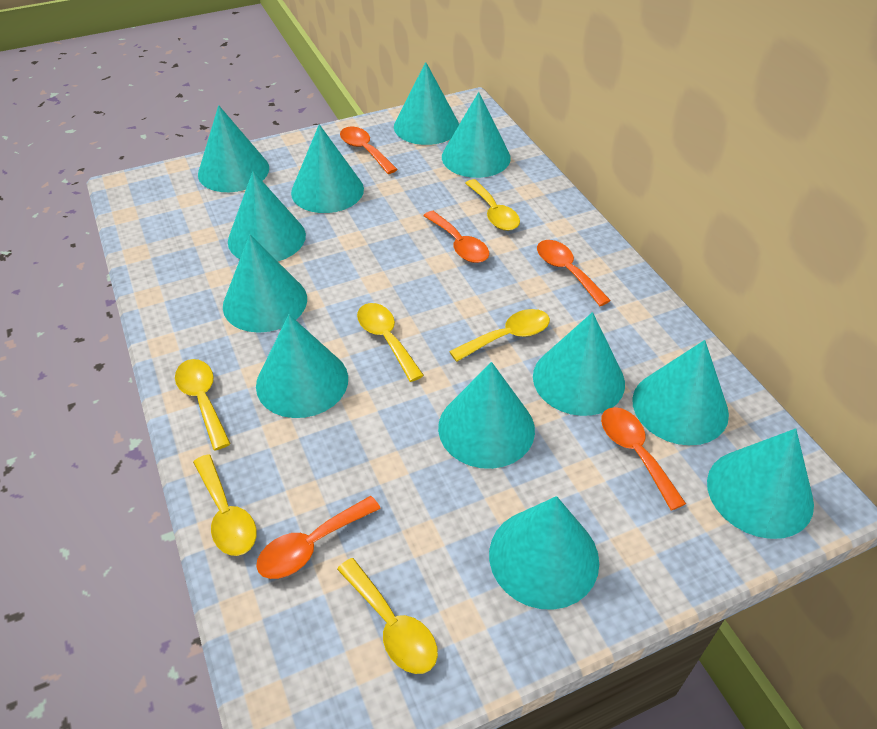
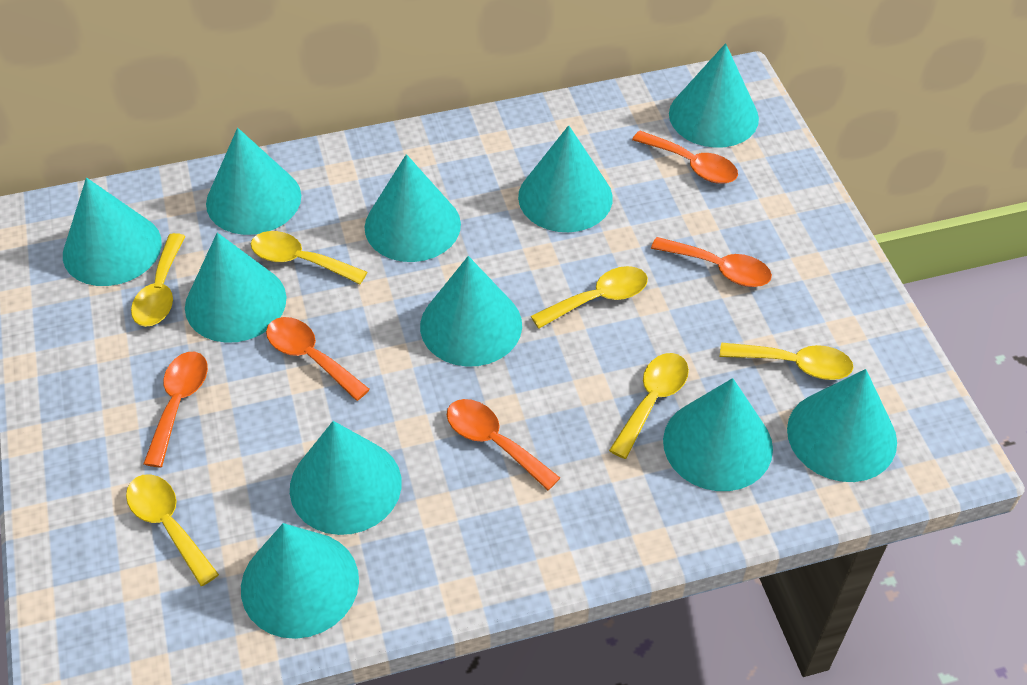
turquoise cone: [198,105,269,192] [223,234,307,333] [228,171,306,261] [256,315,348,418] [291,124,364,213] [394,62,459,145] [438,362,535,469] [442,92,511,178] [489,496,599,610] [533,312,625,416] [632,340,729,445] [707,428,814,539] = 12 -> [63,178,162,286] [185,233,286,343] [206,128,301,235] [241,523,359,639] [290,421,402,535] [364,154,461,262] [420,256,522,367] [518,125,613,232] [663,378,773,491] [669,43,759,148] [787,369,897,482] = 11

